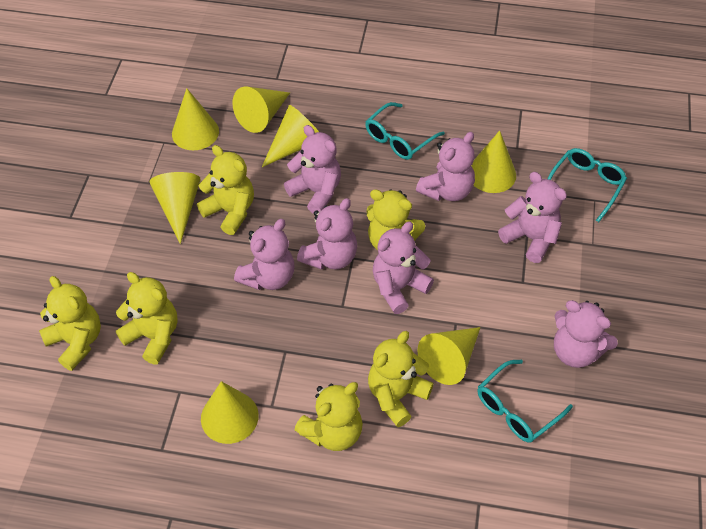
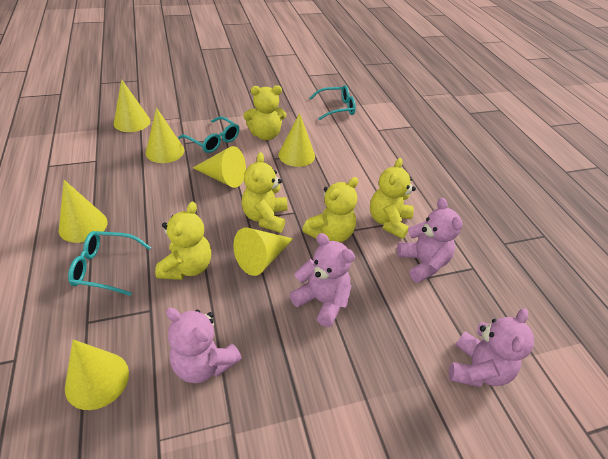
pink teddy bear: [234,219,294,290] [284,125,341,214] [297,198,357,270] [373,222,434,314] [416,132,475,201] [498,172,567,263] [554,300,618,368] = 7 -> [166,308,242,383] [289,233,355,327] [397,198,463,283] [449,308,534,387] = 4
yellow teddy bear: [39,276,101,371] [116,272,178,365] [197,145,254,235] [295,382,363,451] [367,189,425,250] [368,331,434,427] = 6 -> [155,202,211,280] [242,152,288,233] [243,85,286,140] [302,177,358,242] [370,158,416,239] = 5

